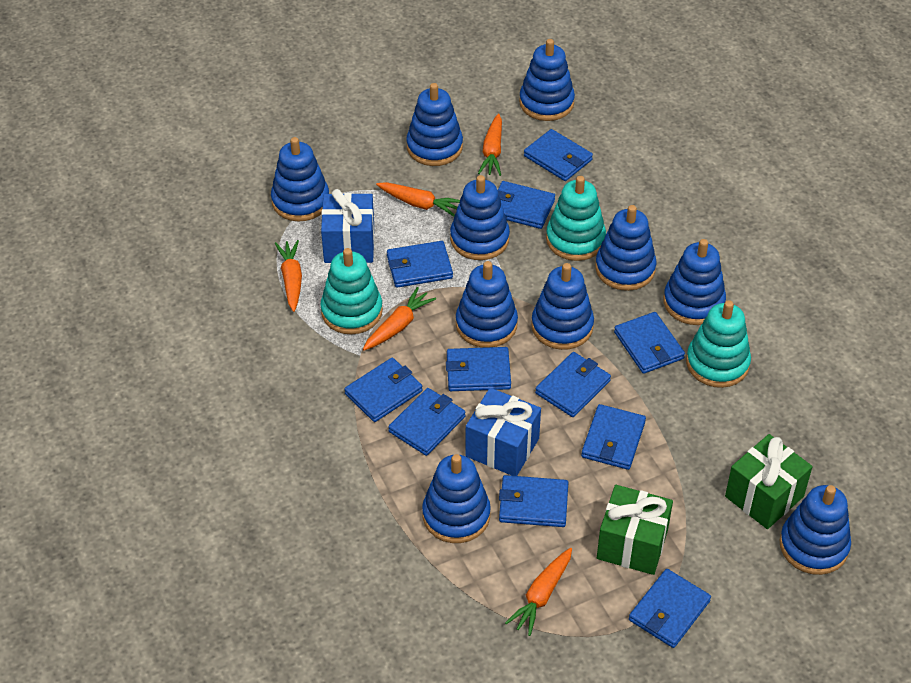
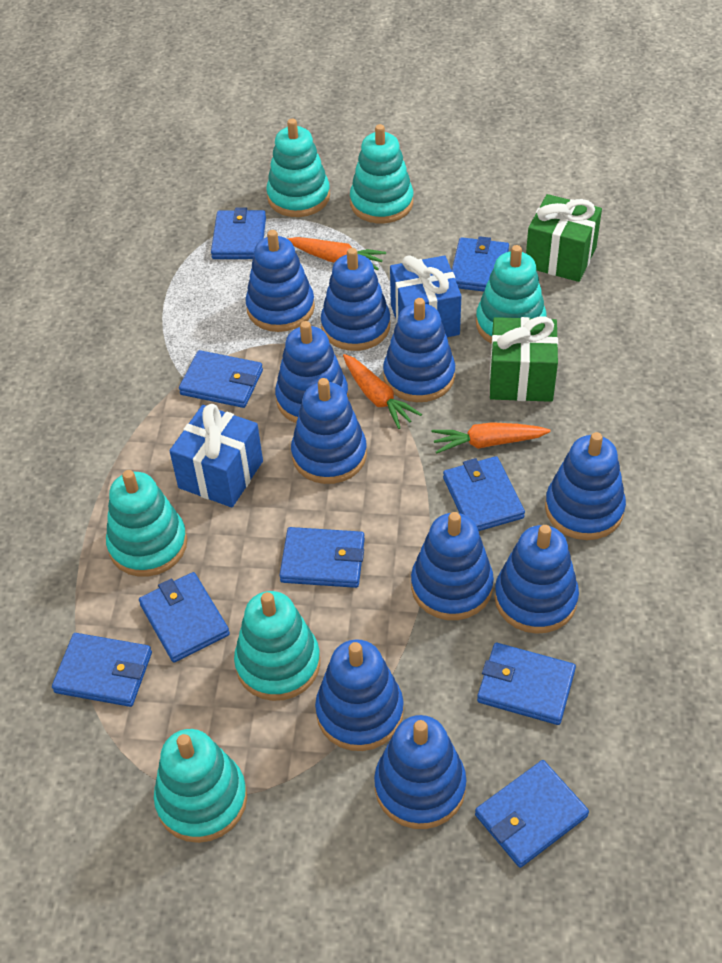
blue wallet: [344,358,423,422] [387,241,453,288] [388,388,466,456] [446,347,511,391] [498,181,555,229] [499,475,568,527] [524,129,593,181] [535,352,611,417] [581,404,646,470] [614,312,685,374] [629,569,711,648] = 11 -> [52,633,152,707] [139,572,230,662] [179,350,263,408] [211,207,266,259] [279,527,365,588] [443,456,525,531] [452,236,509,292] [475,760,589,868] [477,643,576,725] = 9
orange carrot: [275,240,302,312] [363,287,436,351] [376,182,460,216] [478,114,502,176] [505,548,572,636] = 5 -> [287,237,386,270] [343,354,422,429] [432,422,551,454] = 3
turquoise stacking toy: [320,248,383,334] [546,176,606,261] [686,300,751,388] = 3 -> [106,470,187,577] [154,729,247,843] [234,591,320,701] [266,119,330,217] [350,124,413,223] [476,245,546,344] = 6

